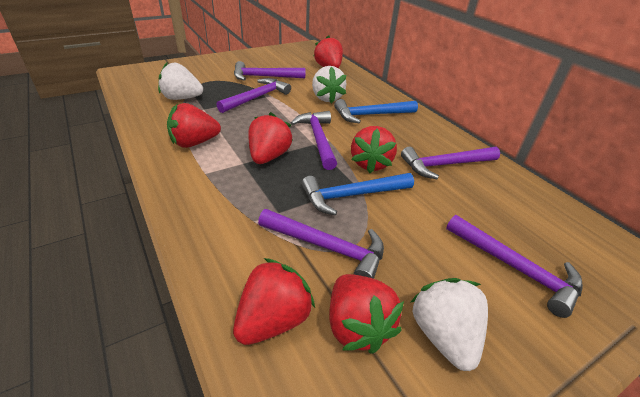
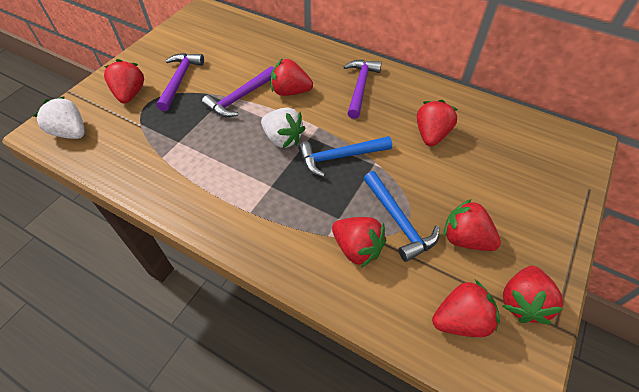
purple hammer: [216,78,291,113] [234,61,305,81] [258,209,384,279] [291,111,337,170] [401,147,500,179] [446,215,583,318] = 6 -> [156,53,204,111] [202,66,274,117] [344,60,382,119] = 3
red strawberry: [167,103,221,148] [233,258,315,345] [248,112,293,164] [313,35,343,68] [329,274,404,354] [351,126,397,173] = 6 -> [104,59,144,104] [271,58,313,96] [332,217,386,268] [417,100,458,146] [432,280,500,337] [443,199,501,251] [503,266,564,324] = 7
white strawberry: [158,62,203,100] [312,66,347,103] [410,278,488,371] = 3 -> [34,96,85,139] [261,108,305,148] = 2

